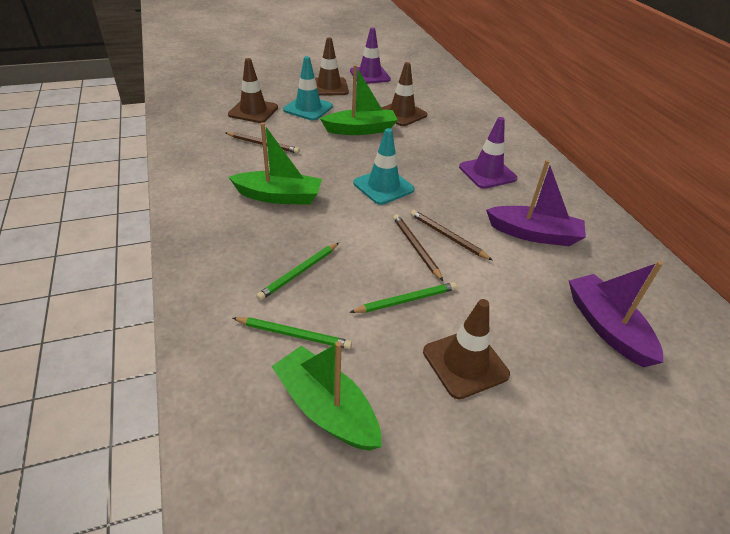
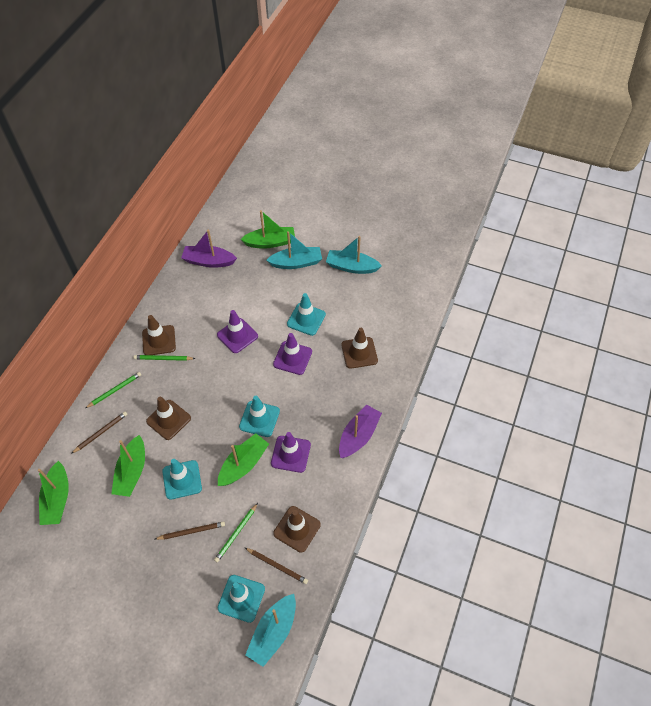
green boat: [229,123,322,205] [271,341,382,451] [320,65,398,135] = 3 -> [38,461,69,525] [111,435,145,497] [218,433,269,486] [240,210,295,249] = 4
purple traffic cone: [350,28,391,84] [459,117,517,189] = 2 -> [217,310,258,353] [271,432,311,473] [273,333,312,375] = 3
turquoise boat: none = 0 -> [245,594,296,667] [266,231,322,269] [326,236,382,274] = 3
turquoise traffic cone: [283,56,333,121] [353,128,415,205] = 2 -> [162,459,202,500] [218,575,265,623] [239,396,280,437] [287,293,326,336] = 4

